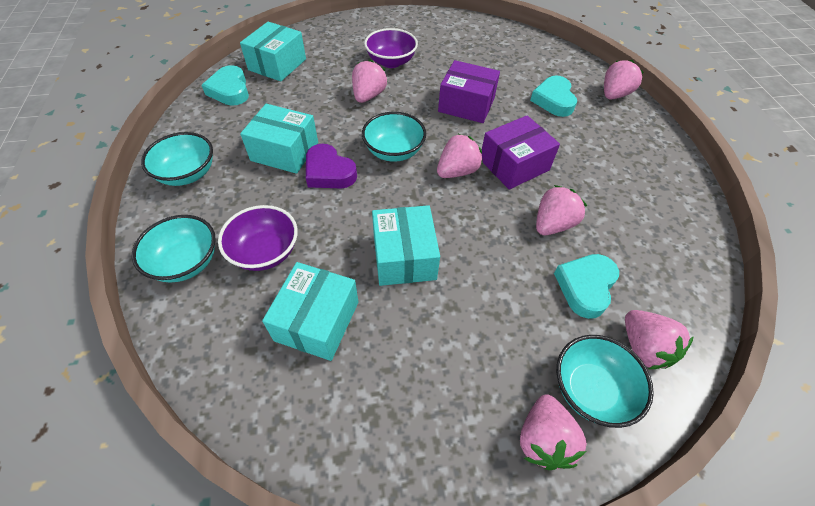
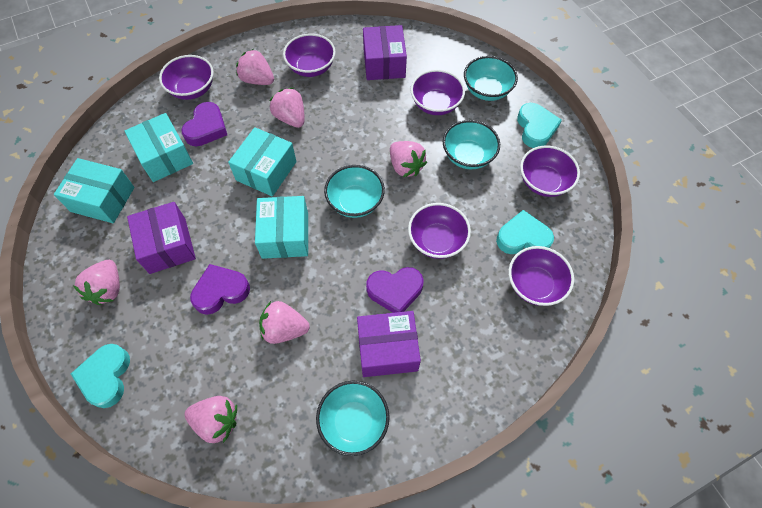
purple bowl: [218,205,298,271] [364,28,418,68] = 2 -> [159,55,214,100] [283,34,336,77] [408,203,471,259] [410,69,465,115] [509,246,574,306] [520,146,580,197] = 6
purple box: [438,60,500,123] [481,115,560,189] = 2 -> [127,202,196,274] [357,311,421,377] [363,25,407,80] = 3
purple heart: [306,144,357,188] = 1 -> [181,102,227,146] [190,264,250,315] [366,267,424,313] = 3

